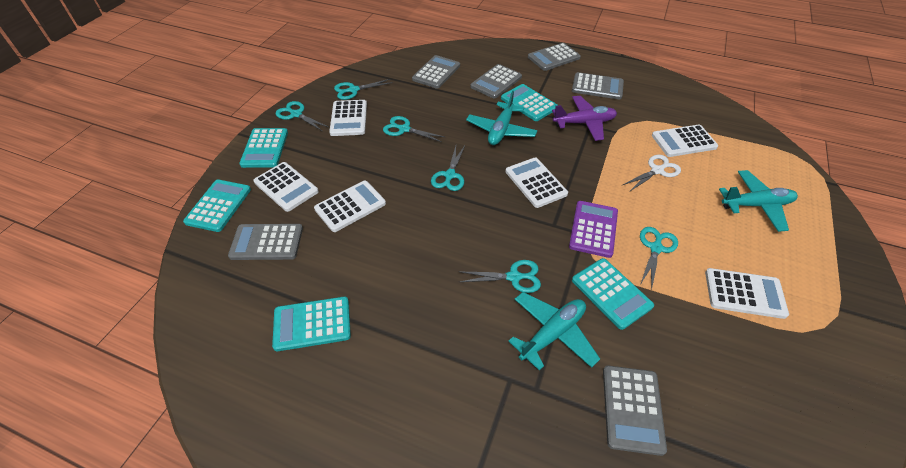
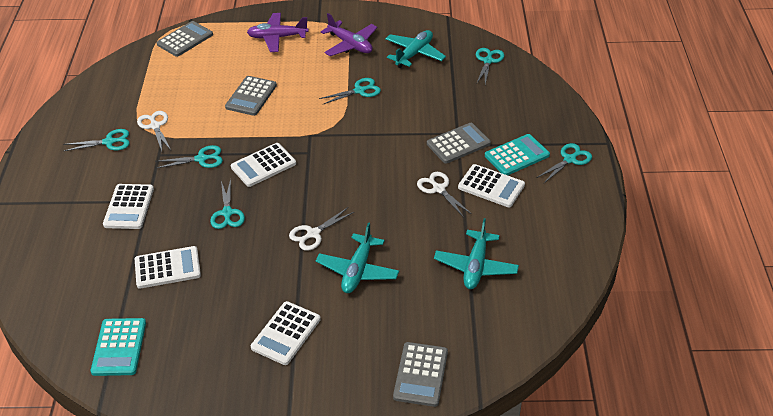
grey calculator: [228,224,303,260] [412,55,460,89] [470,64,522,99] [528,43,581,71] [572,72,624,99] [603,366,667,456] = 6 -> [157,21,213,57] [225,76,277,116] [393,342,448,407] [427,123,491,164] = 4
purple calculator: [569,201,618,258] = 1 -> none = 0
purple plane: [552,96,617,141] = 1 -> [247,13,309,52] [321,13,377,56] = 2
turquoise calculator: [183,180,251,232] [239,128,288,168] [272,297,351,351] [501,84,558,121] [572,258,654,330] = 5 -> [91,318,146,376] [485,134,550,175] = 2
white calculator: [253,162,319,212] [314,181,386,232] [329,100,367,136] [506,157,568,208] [652,125,718,157] [705,268,789,319] = 6 -> [103,184,154,229] [135,246,201,289] [231,143,296,187] [251,301,321,365] [458,164,525,207] = 5
white scissors: [623,155,681,192] = 1 -> [137,111,171,151] [289,207,354,251] [417,172,472,218] = 3

